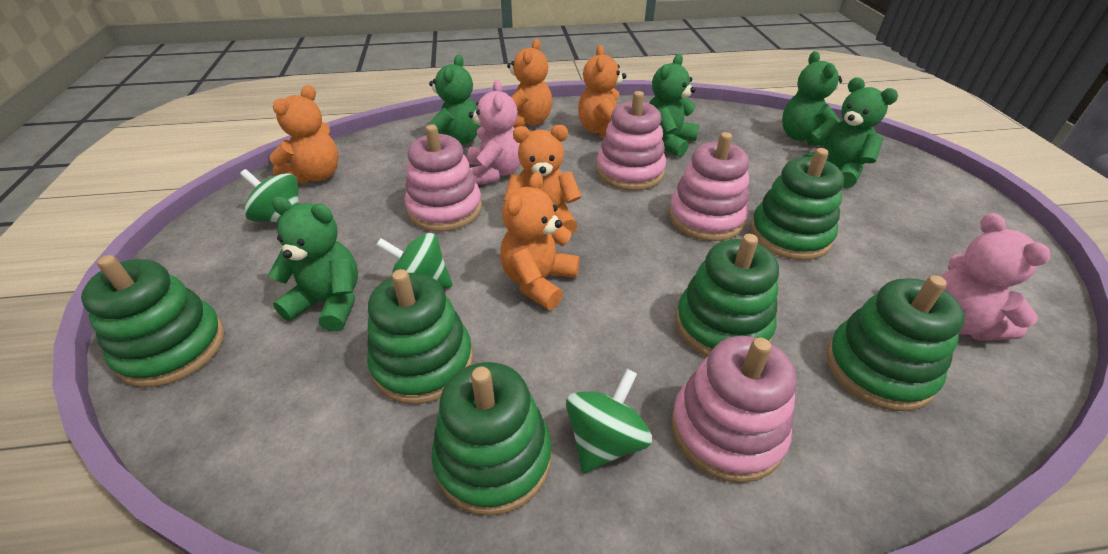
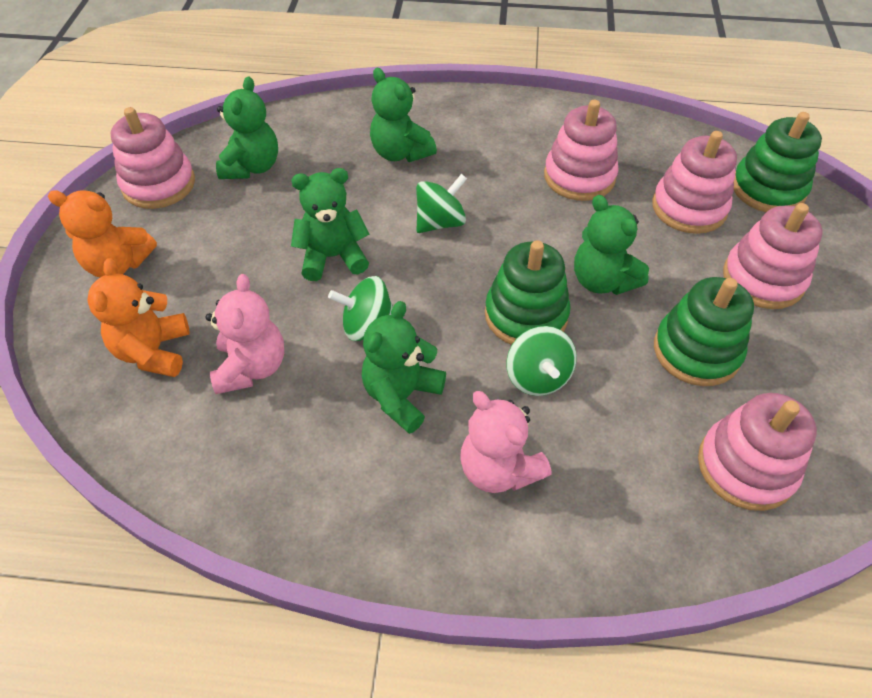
green stacking toy: [81,255,225,388] [367,269,473,404] [432,362,552,516] [676,234,779,357] [750,148,844,260] [826,275,965,411] = 6 -> [485,240,571,345] [654,277,754,386] [734,112,822,212] = 3
orange teddy bear: [269,85,339,184] [500,172,580,310] [504,125,581,234] [507,39,552,128] [578,45,626,138] = 5 -> [48,190,157,277] [87,258,190,377] = 2
pink stacking toy: [405,124,482,232] [596,91,666,191] [669,132,749,241] [671,336,797,483] = 4 -> [111,107,195,209] [544,100,618,201] [652,131,737,234] [698,393,817,511] [723,203,823,309] = 5

